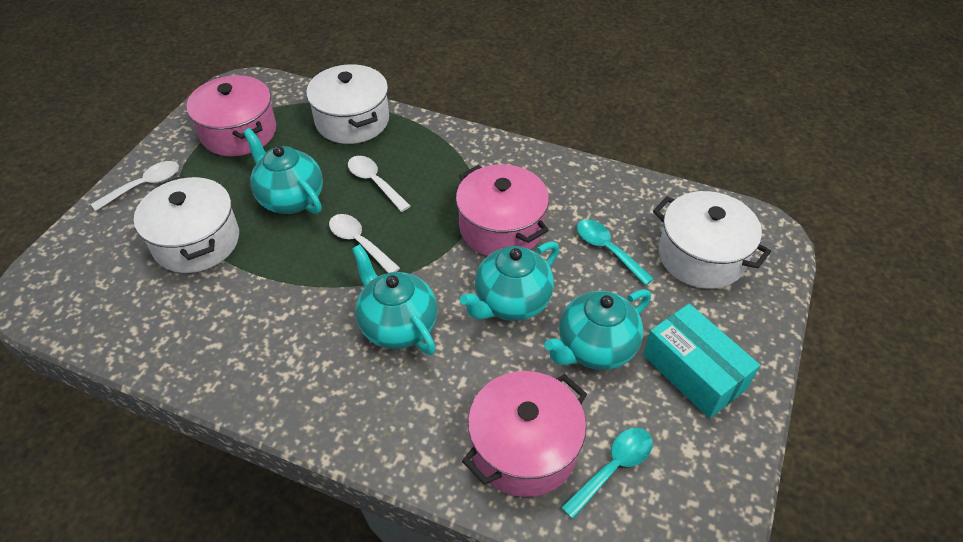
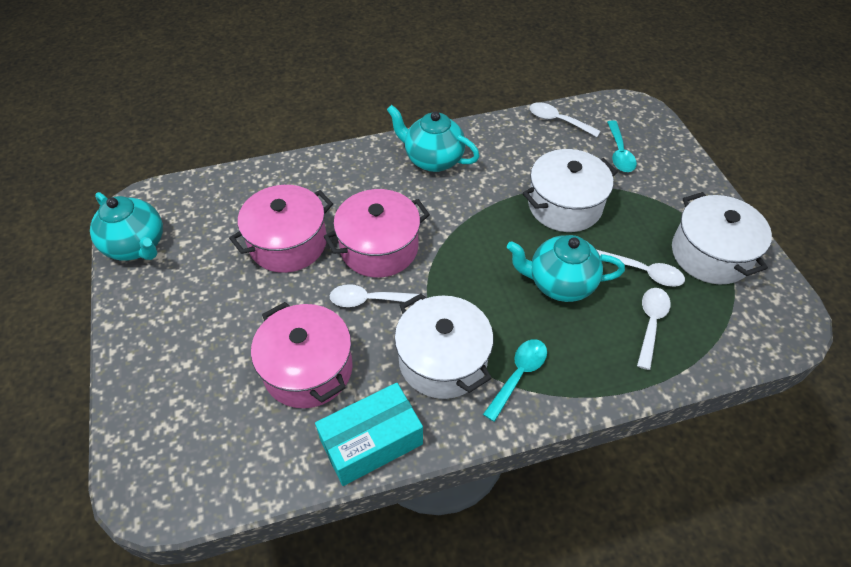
turquoise teapot: [243,128,323,214] [352,244,437,355] [460,241,559,321] [544,289,651,370] = 4 -> [90,192,163,261] [387,105,479,172] [507,235,625,302] = 3
white spoon: [91,161,179,211] [329,214,400,273] [348,156,410,212] = 3 -> [329,284,422,307] [529,102,601,137] [597,250,685,287] [637,288,671,370] = 4

